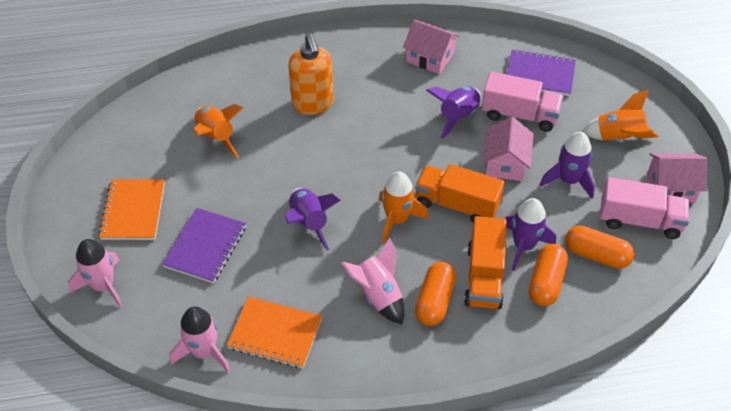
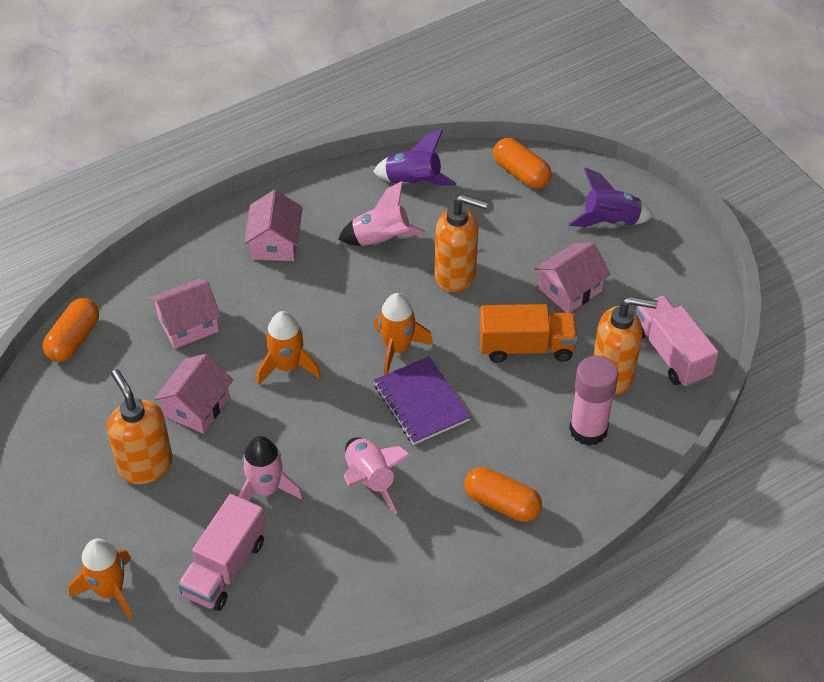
orange notebook: [98,179,165,240] [227,296,322,369] = 2 -> none = 0
orange soap dispenser: [288,33,333,115] = 1 -> [107,369,173,484] [435,194,488,292] [593,296,658,395] = 3
orange truck: [415,164,504,223] [464,216,507,309] = 2 -> [480,304,578,363] = 1
pink glue stick: none = 0 -> [569,355,618,446] = 1
pink house: [403,20,460,74] [483,117,534,181] [647,153,707,203] = 3 -> [150,279,221,349] [154,354,233,434] [244,190,303,261] [535,242,611,313] = 4
purple notebook: [162,208,246,283] [507,49,576,96] = 2 -> [373,356,471,445] = 1
purple rocket: [285,188,341,250] [426,86,481,139] [505,198,556,270] [540,132,595,199] = 4 -> [373,130,456,186] [568,168,653,227] = 2

